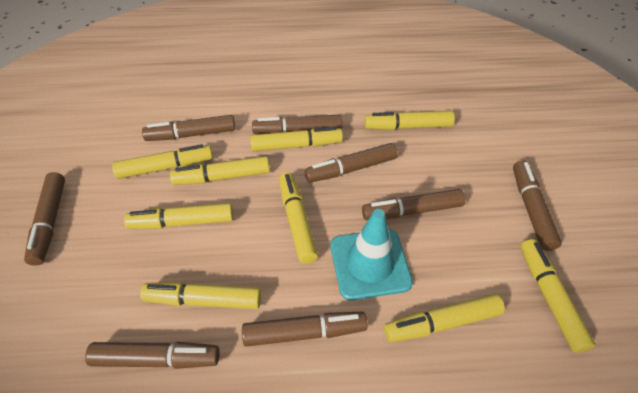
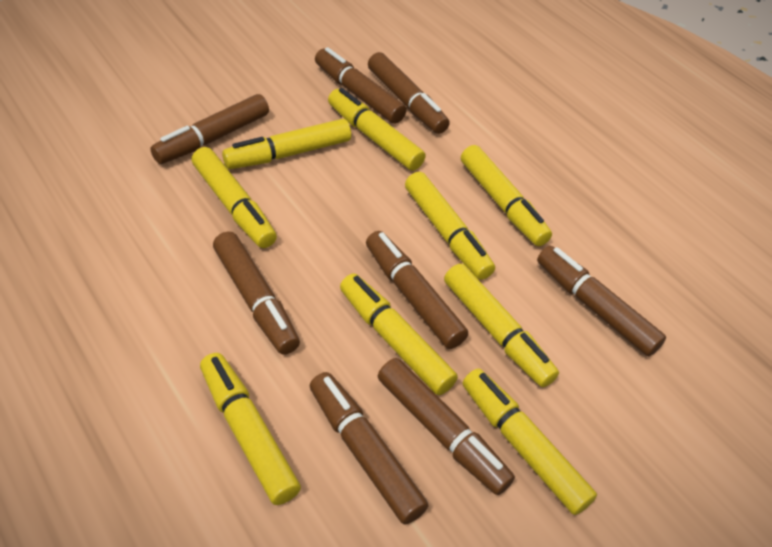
turquoise traffic cone: [330,209,413,301] = 1 -> none = 0

